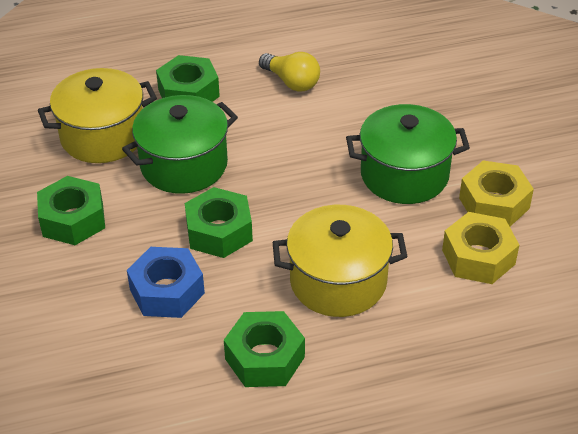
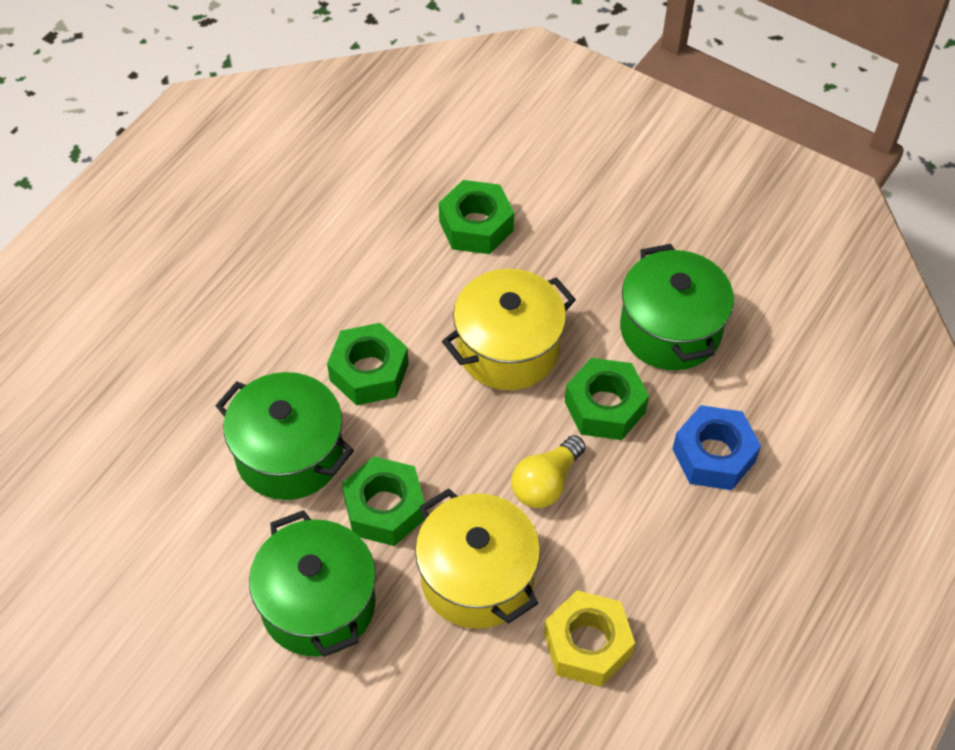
green pot: [122,95,238,194] [346,104,470,204] = 2 -> [215,372,354,500] [249,510,376,657] [620,244,734,370] = 3
yellow nut: [442,212,519,284] [459,161,534,226] = 2 -> [544,590,635,687] = 1

